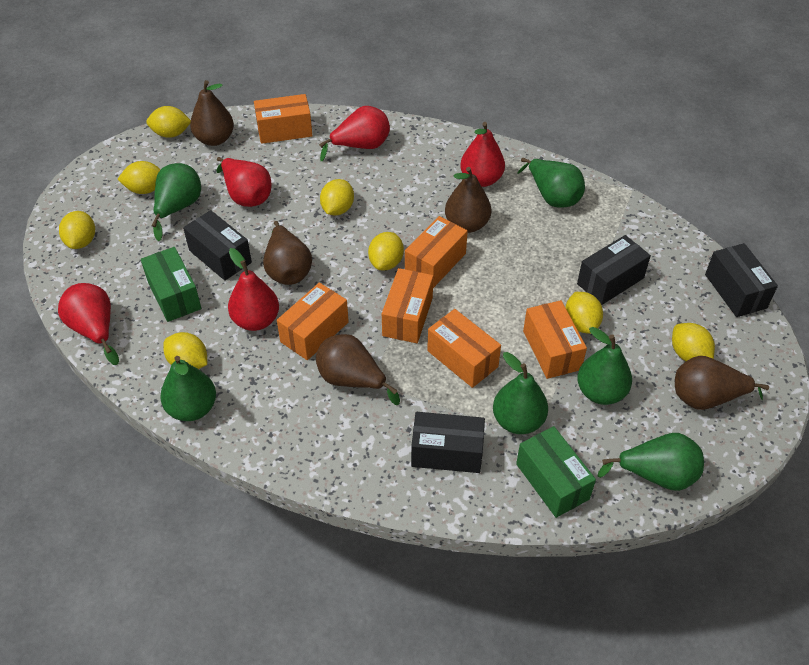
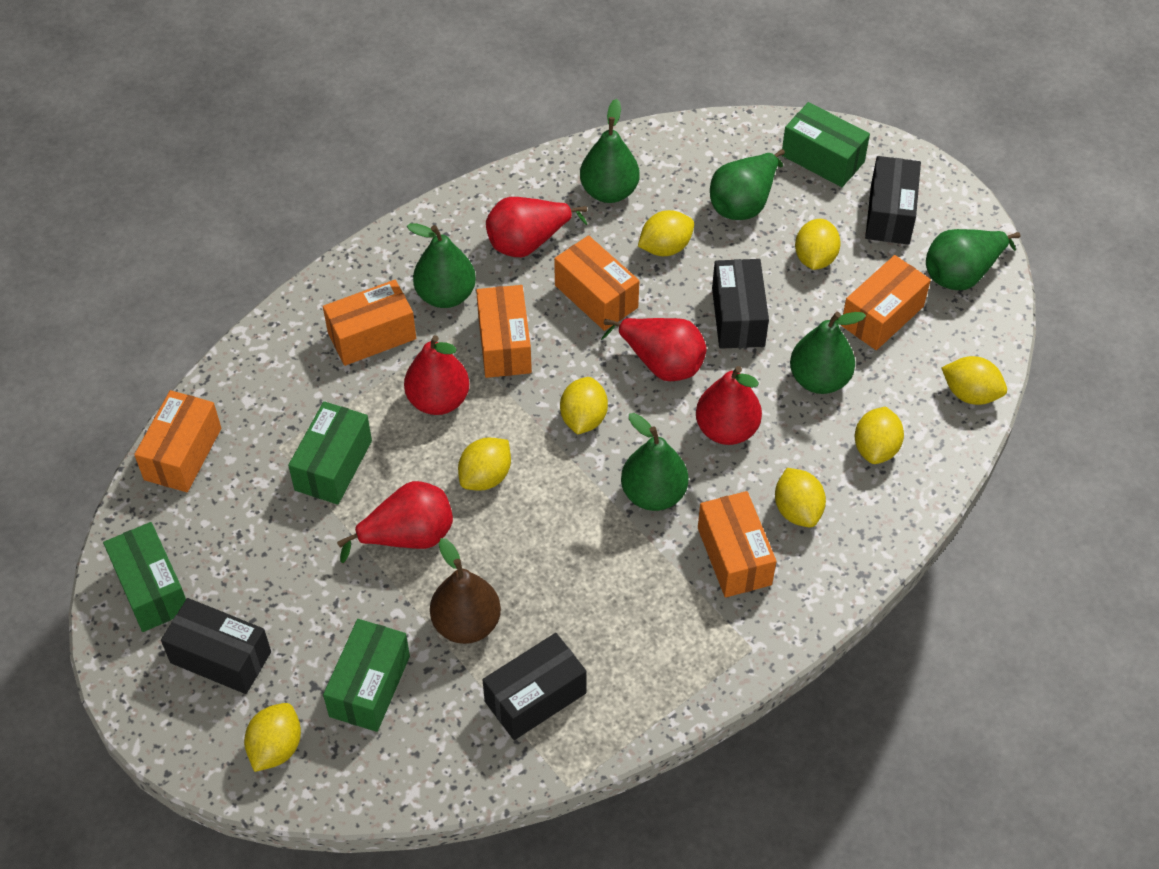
brown pear: [190,80,234,146] [263,221,312,285] [316,334,400,405] [445,167,492,233] [675,356,769,410] = 5 -> [430,538,501,644] = 1
green box: [141,247,202,322] [516,426,596,518] = 2 -> [103,522,186,632] [288,401,372,505] [323,619,410,732] [781,102,870,187] = 4

